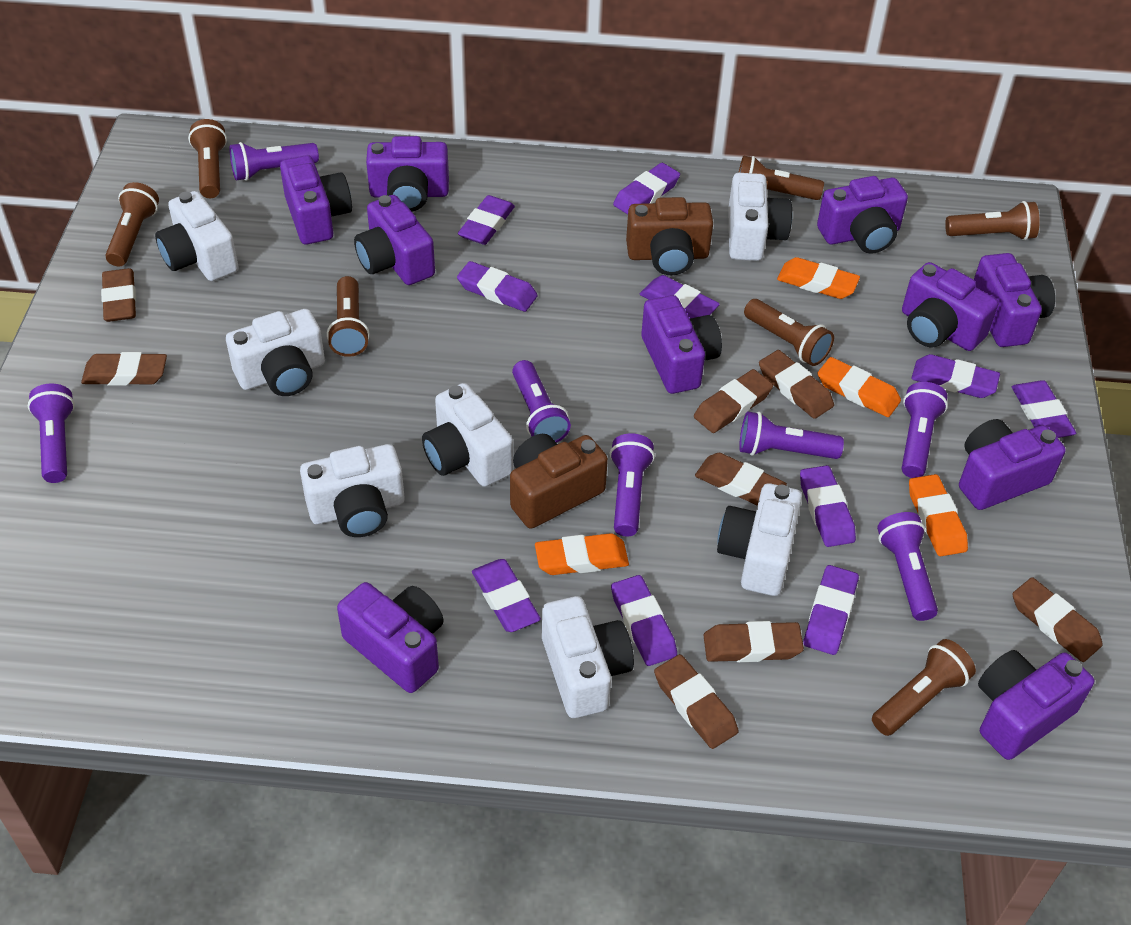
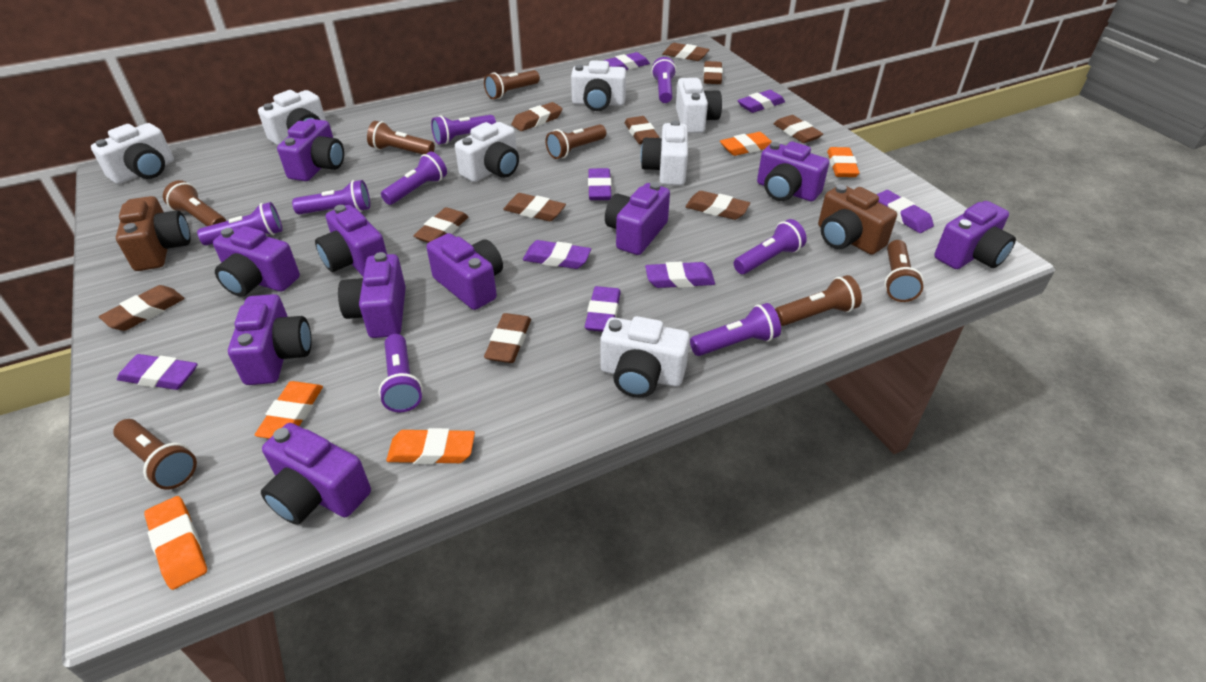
brown eraser: [81,352,167,386] [101,268,136,322] [654,654,739,749] [694,369,773,433] [695,453,787,506] [703,621,804,662] [759,350,834,419] [1012,577,1103,662] = 8 -> [99,285,185,331] [413,207,469,243] [484,313,531,363] [503,193,566,221] [511,102,563,131] [625,116,659,144] [662,43,710,61] [686,191,750,220] [703,61,723,84] [774,115,823,143] = 10
orange eraser: [535,533,629,575] [777,257,860,299] [817,357,901,417] [909,474,968,556] = 4 -> [144,496,207,590] [255,381,323,439] [386,428,475,464] [720,132,772,156] [827,147,860,177] = 5
purple eraser: [457,261,538,312] [458,195,515,245] [472,559,541,632] [611,575,677,666] [613,163,680,214] [640,275,720,319] [800,465,856,547] [803,565,859,655] [911,354,1000,398] [1012,380,1076,438] = 10 -> [117,354,198,390] [523,240,591,269] [585,286,621,332] [588,168,612,200] [604,52,650,70] [645,262,715,288] [737,90,785,113] [876,190,934,233] = 8
purple flashlight: [28,383,75,483] [230,142,319,181] [512,360,571,443] [610,433,655,536] [739,411,844,459] [877,512,938,621] [901,382,948,478] = 7 -> [197,202,282,246] [292,180,370,214] [379,334,423,412] [381,152,447,205] [431,115,496,144] [652,57,676,103] [690,303,781,356] [734,219,807,274] = 8

